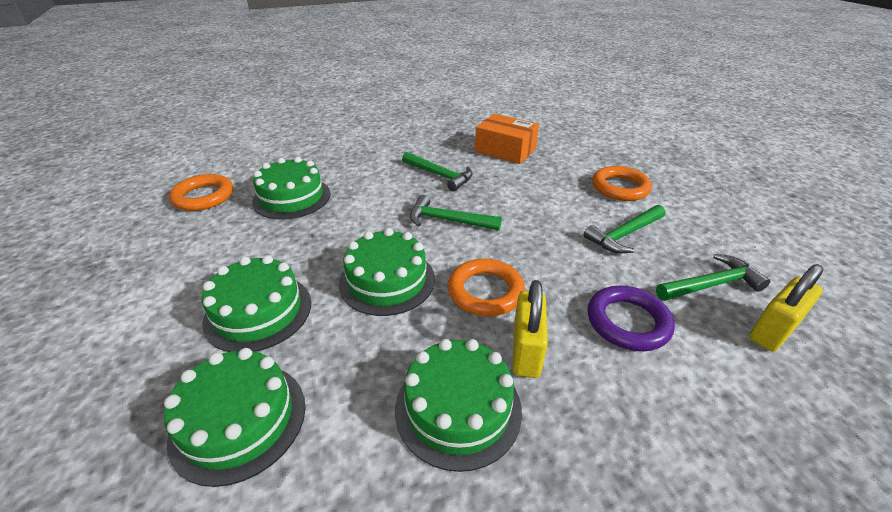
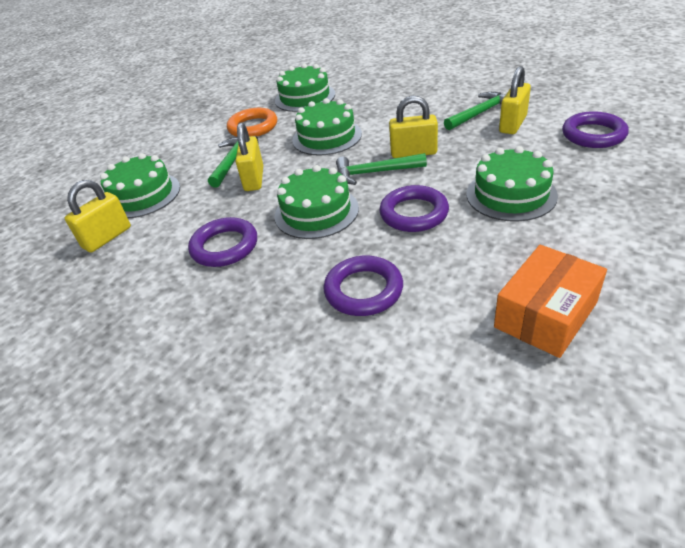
green hammer: [402,152,473,191] [410,195,502,231] [584,205,666,253] [656,254,770,301] = 4 -> [208,136,259,188] [336,153,427,185] [444,92,505,130] = 3
orange ring: [169,174,233,211] [448,259,525,316] [592,166,652,201] = 3 -> [227,108,277,137] = 1
purple ring: [588,286,675,351] = 1 -> [188,217,257,267] [323,256,403,316] [379,185,449,232] [562,111,629,148] = 4
yellow padlock: [513,280,548,378] [749,264,823,351] = 2 -> [65,180,131,252] [236,122,263,191] [389,96,438,158] [499,66,531,134] = 4

